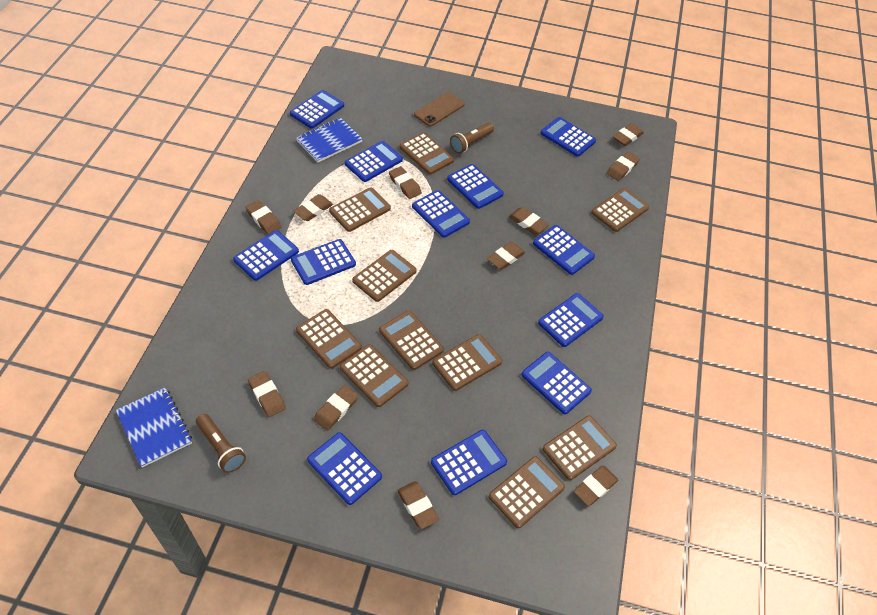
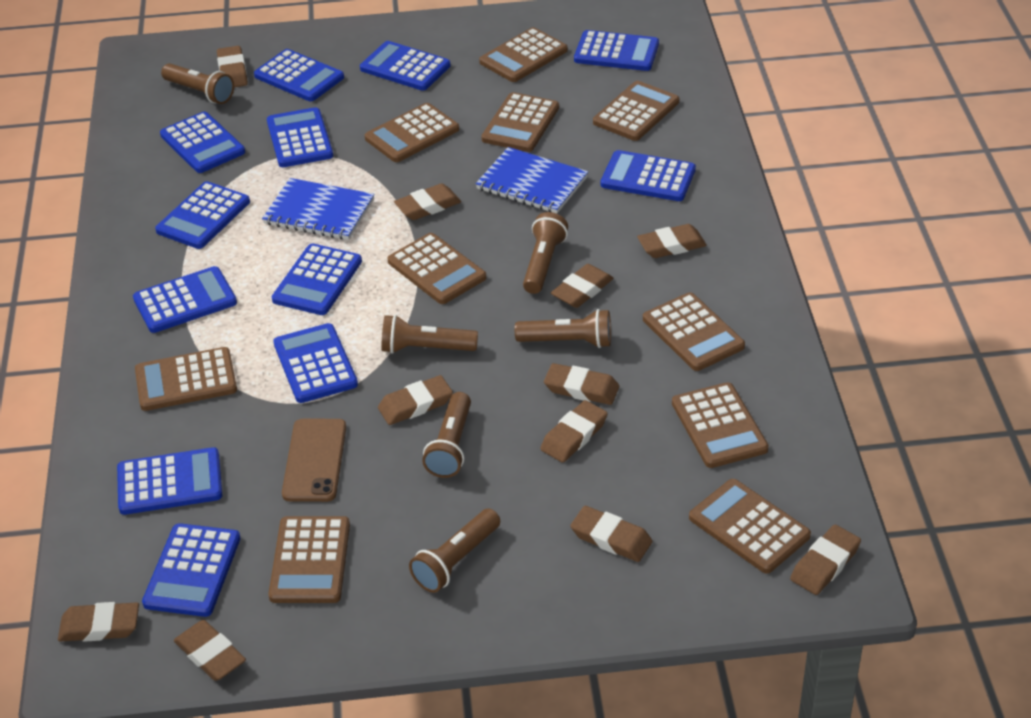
brown flashlight: [196,414,246,473] [450,123,494,154] = 2 -> [161,63,234,104] [381,315,478,354] [409,508,500,593] [422,392,471,478] [515,309,611,348] [523,212,568,294] = 6

